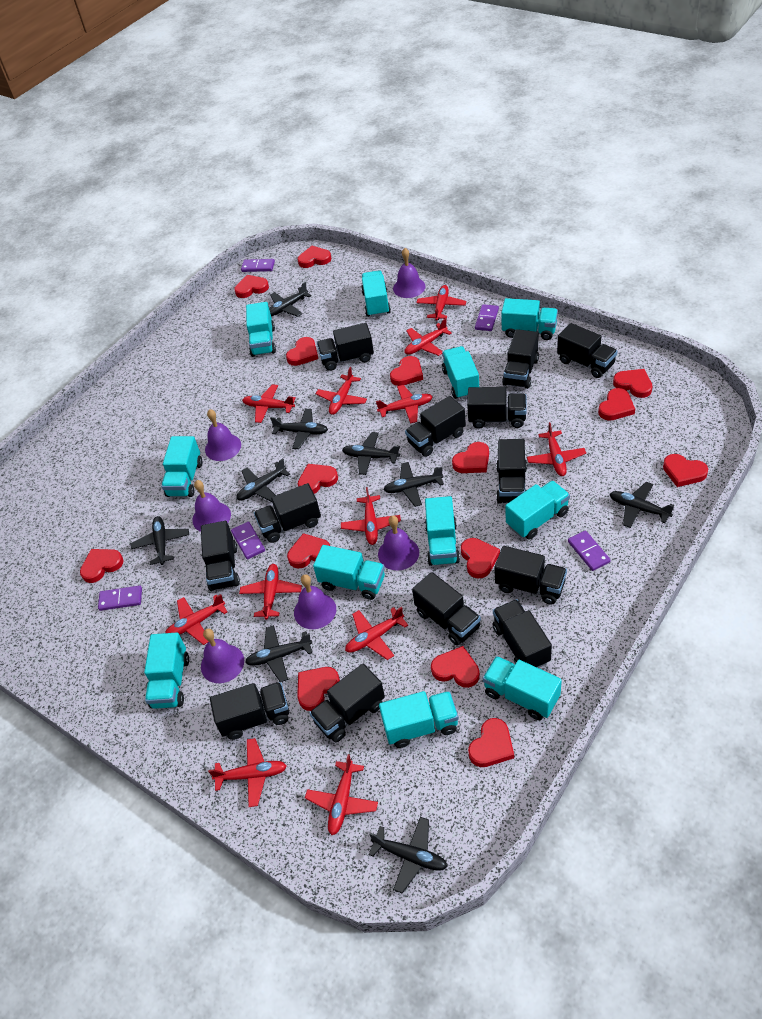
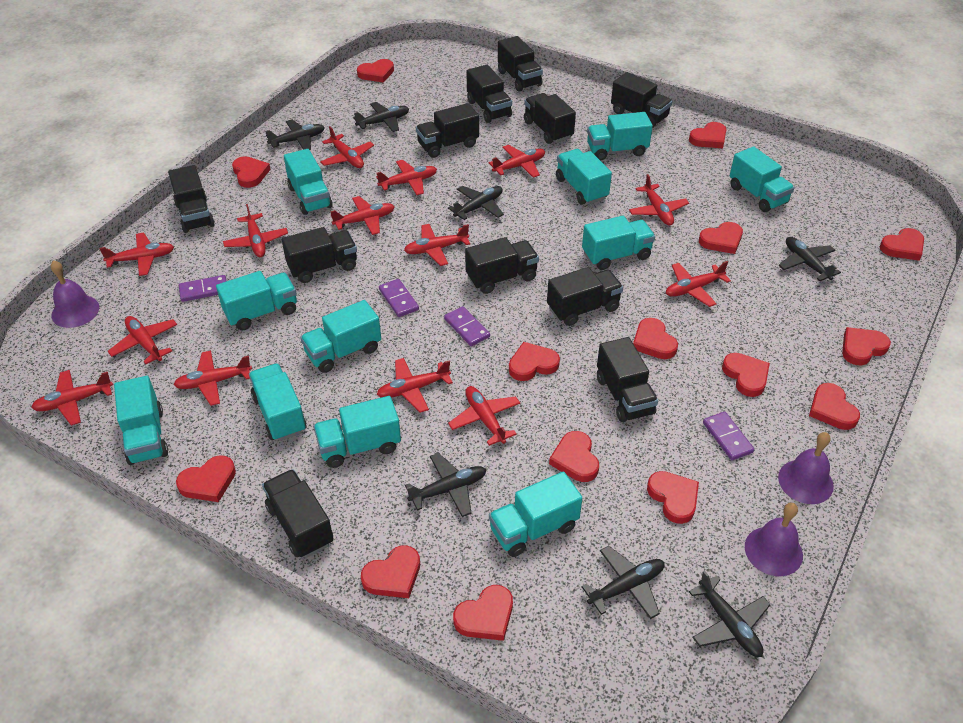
black plane: [130,516,189,565] [236,458,290,502] [245,625,312,682] [269,282,311,317] [270,409,328,449] [342,432,400,475] [369,817,448,893] [383,462,444,507] [610,482,674,528] = 9 -> [265,120,325,150] [353,102,409,132] [405,453,486,517] [448,186,504,220] [581,546,665,619] [689,570,771,657] [778,237,841,281] = 7
black truck: [201,521,240,591] [210,682,289,740] [254,483,321,543] [309,663,385,742] [317,323,374,371] [405,396,466,457] [412,572,481,646] [467,387,527,429] [493,599,552,668] [494,546,567,605] [496,439,527,504] [502,329,539,389] [557,323,617,378] = 13 -> [168,165,215,233] [262,469,333,558] [282,227,357,283] [416,103,479,158] [465,237,539,294] [467,65,512,123] [498,36,543,92] [524,93,576,144] [547,267,623,326] [597,337,658,422] [611,72,672,128] = 11
purple bell: [192,480,231,532] [201,629,244,683] [205,409,241,461] [294,574,336,629] [378,516,419,571] [393,248,425,298] = 6 -> [50,260,99,328] [745,503,803,576] [778,432,834,504] = 3
purple domino: [98,586,142,611] [231,522,265,559] [241,259,275,272] [475,304,499,331] [568,530,611,571] = 5 -> [179,275,227,302] [379,279,419,317] [444,306,490,346] [703,412,754,460] = 4
red plane: [165,594,228,645] [208,738,287,807] [239,564,302,620] [242,384,296,423] [305,754,378,835] [316,367,367,415] [341,487,401,545] [345,607,408,660] [376,385,433,424] [405,318,452,356] [416,285,466,321] [527,422,586,476] = 12 -> [31,370,113,426] [99,233,174,276] [108,316,177,364] [173,351,252,406] [223,204,288,257] [320,126,374,168] [330,196,395,235] [376,160,437,195] [377,358,453,413] [404,224,470,266] [448,386,520,446] [489,145,545,178] [629,174,689,226] [666,261,731,307] = 14

